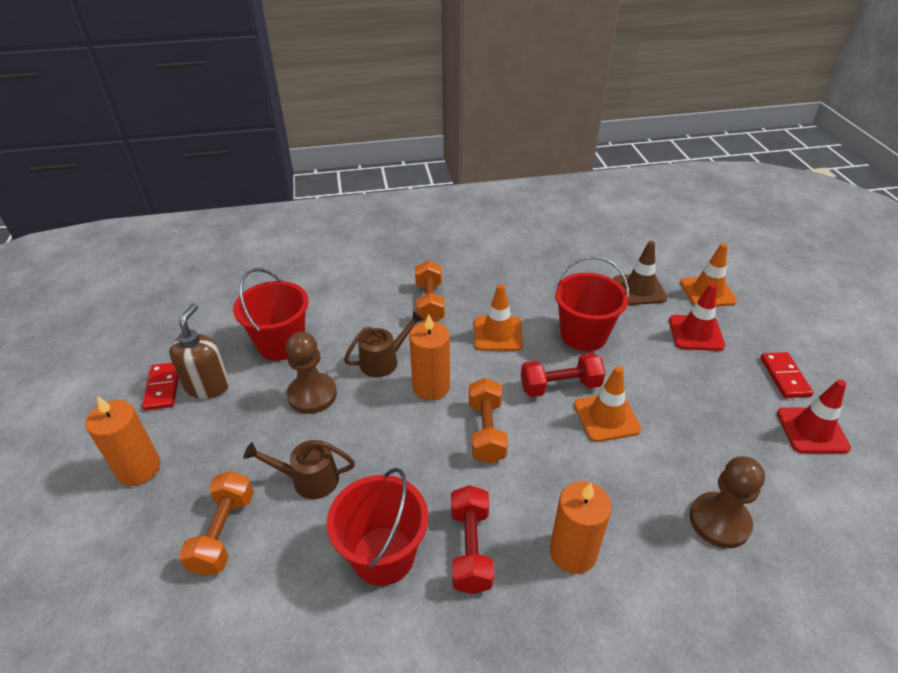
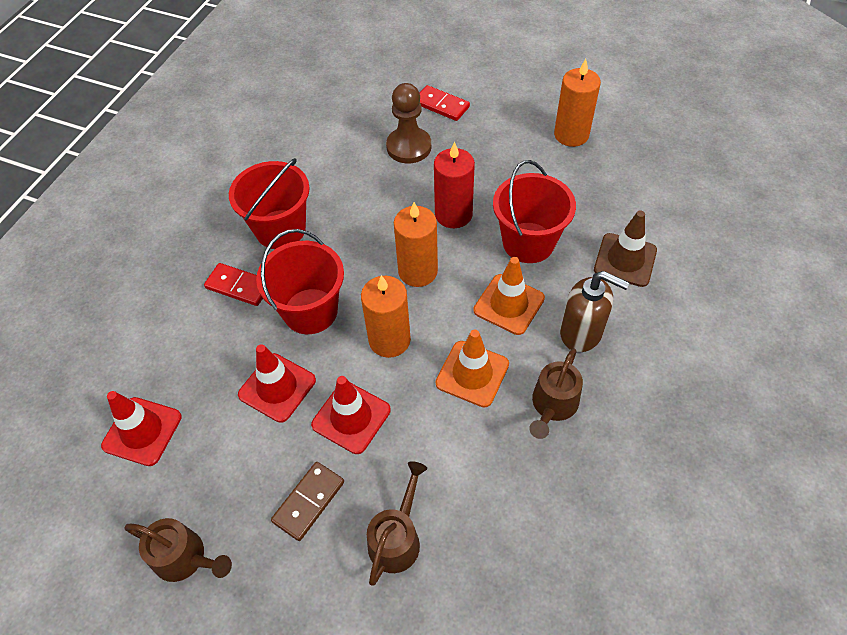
brown domino: none = 0 -> [271,462,344,541] = 1
brown pawn: [286,332,337,414] [690,456,765,549] = 2 -> [386,83,431,164] = 1
brown watering can: [243,440,355,499] [344,310,424,377] = 2 -> [125,518,232,582] [367,461,427,585] [529,348,583,439] = 3
orange dumbbell: [179,471,254,576] [415,260,445,322] [469,378,508,464] = 3 -> none = 0
orange traffic cone: [474,284,523,351] [574,366,641,442] [680,243,737,307] = 3 -> [436,329,509,407] [474,257,545,335] = 2
red candle: none = 0 -> [434,141,475,228] = 1
red dumbbell: [451,485,494,594] [521,353,605,397] = 2 -> none = 0
red traffic cone: [669,283,725,351] [777,379,851,454] = 2 -> [101,391,182,466] [238,344,316,423] [311,376,391,454] = 3

